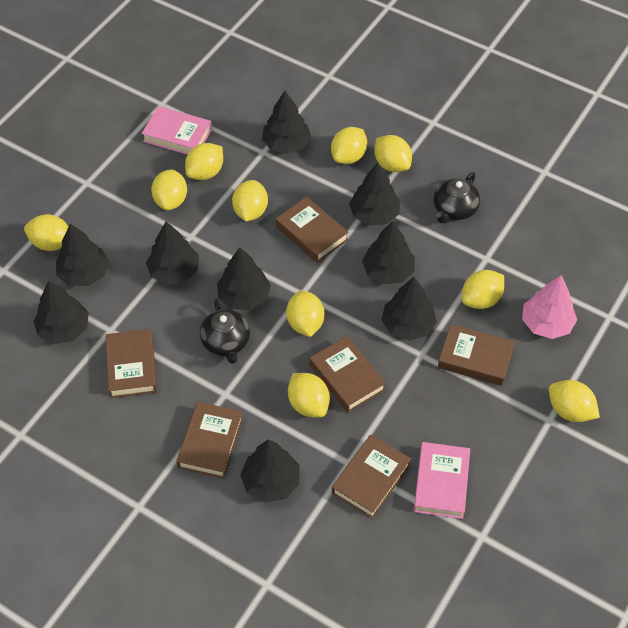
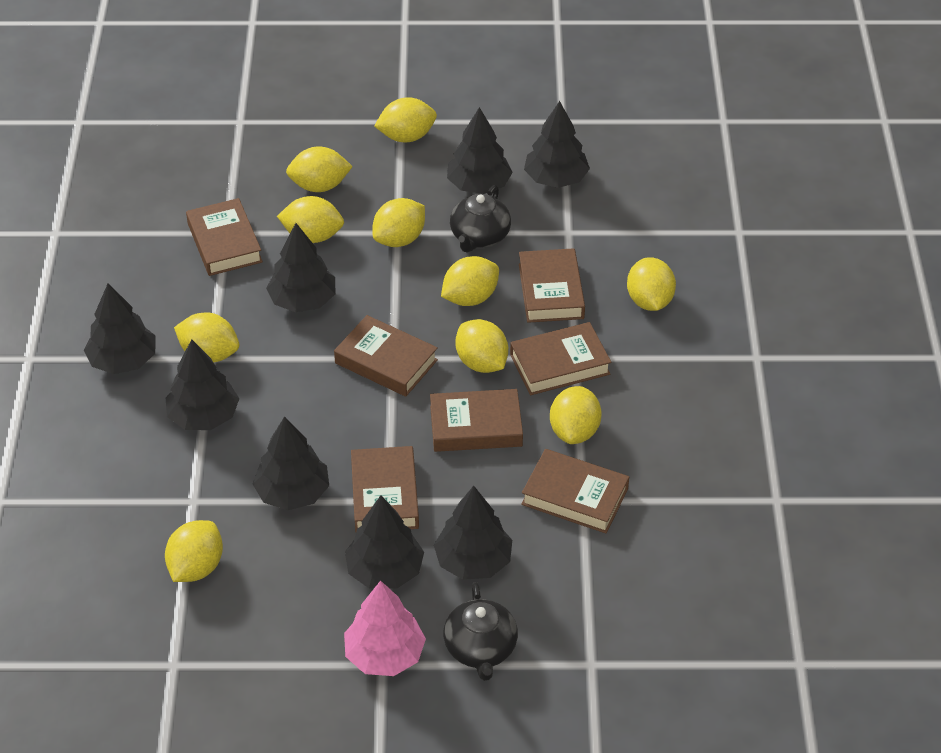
black tree: [34,280,89,344] [56,224,109,286] [146,221,199,285] [217,247,271,310] [240,439,300,502] [262,91,311,154] [349,163,400,225] [362,221,415,284] [382,277,437,341] = 9 -> [84,283,155,374] [166,339,239,430] [253,416,329,510] [266,223,335,312] [345,495,424,589] [434,486,512,580] [447,107,513,194] [524,101,590,188] = 8
brown book: [105,329,157,398] [176,402,243,479] [276,197,348,263] [310,336,386,413] [332,435,411,519] [438,324,515,386] = 6 -> [186,198,263,276] [334,315,438,397] [351,446,419,532] [430,389,523,452] [510,322,611,395] [519,248,585,323] [521,449,629,533] = 7
pink book: [142,106,212,155] [414,442,470,519] = 2 -> none = 0

